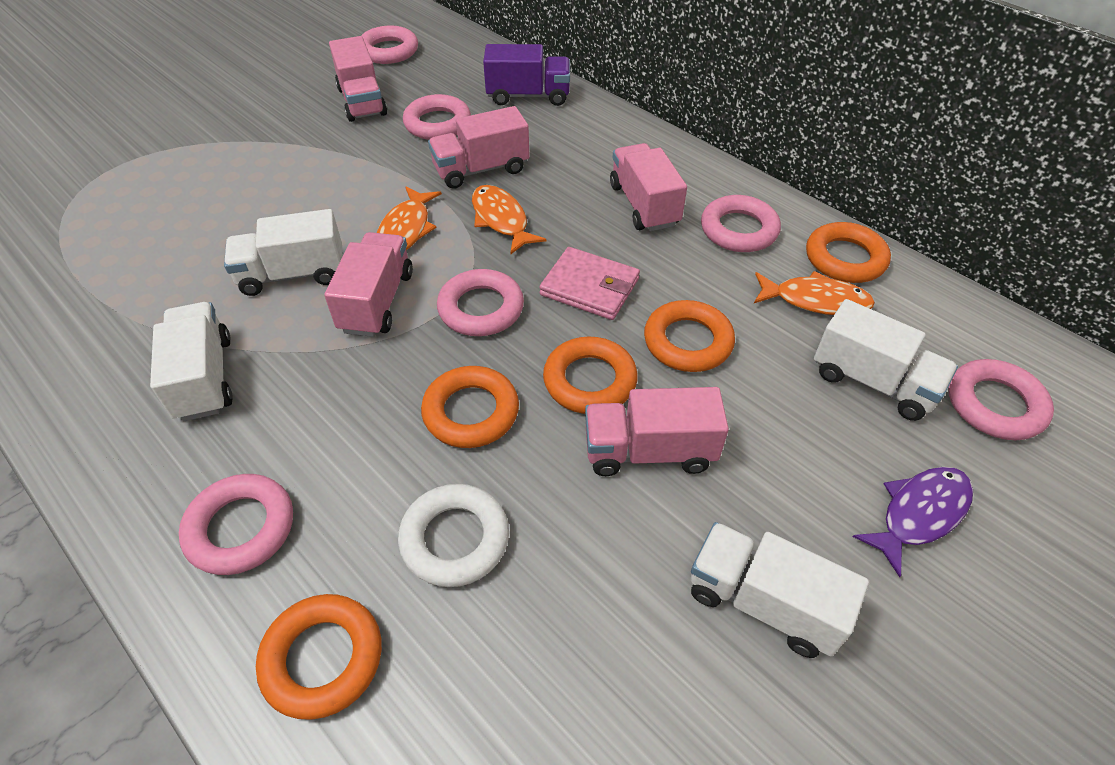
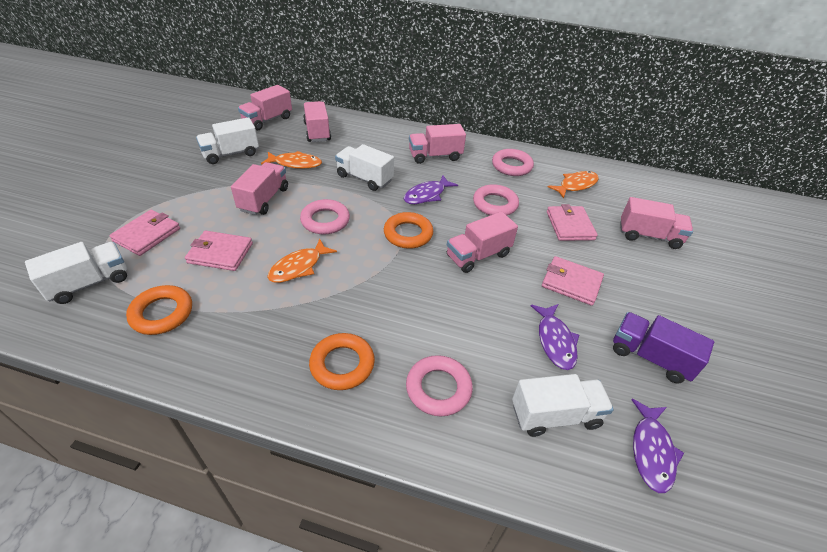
orange ring: [256,594,382,720] [421,366,519,448] [543,336,638,414] [644,300,735,372] [806,222,891,283] = 5 -> [126,285,192,335] [309,333,375,390] [384,212,433,249] = 3
pink ring: [179,474,293,575] [361,25,418,64] [403,94,471,140] [437,269,524,336] [701,195,781,252] [949,359,1054,440] = 6 -> [300,199,350,234] [406,355,473,416] [473,184,519,215] [492,149,534,176] = 4
pink truck: [324,232,413,337] [329,36,387,122] [428,106,530,189] [585,387,729,476] [610,143,687,232] = 5 -> [231,162,288,215] [238,85,292,130] [303,101,331,142] [409,124,466,164] [447,212,518,273] [620,197,693,249] = 6
pink wallet: [539,247,640,320] = 1 -> [109,210,180,256] [185,231,253,271] [542,256,604,306] [547,204,598,241] = 4
purple fish: [853,467,973,577] = 1 -> [404,175,458,204] [530,304,579,370] [631,399,684,493] = 3
white ring: [398,484,509,587] = 1 -> none = 0

